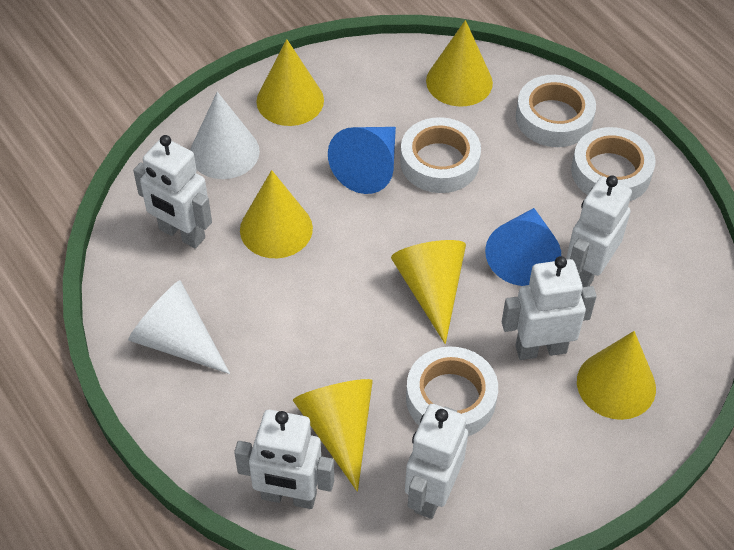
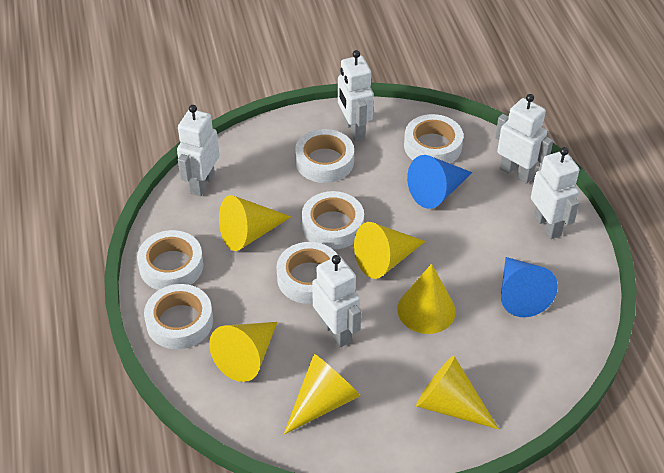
white cone: [128,280,230,374] [190,92,260,179] = 2 -> none = 0
white tape: [400,117,481,193] [406,346,498,436] [516,75,596,147] [571,127,655,201] = 4 -> [137,230,204,290] [144,284,213,349] [276,242,338,304] [295,129,354,183] [302,191,364,250] [404,114,463,163] = 6

